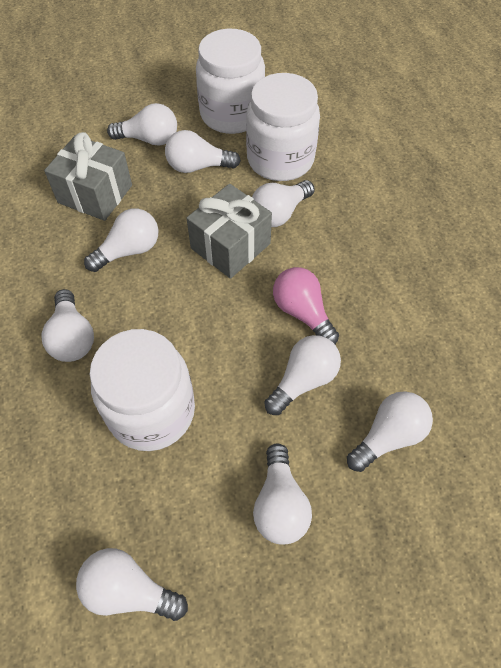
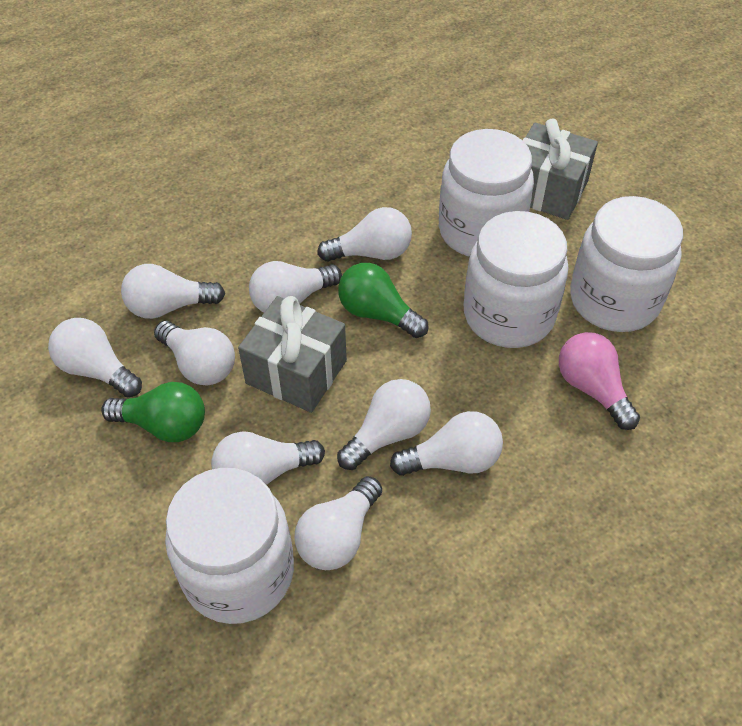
green light bulb: none = 0 -> [101,382,205,442] [338,263,429,338] = 2
white jar: [90,329,195,451] [196,29,265,134] [246,73,320,181] = 3 -> [165,468,294,624] [439,129,534,257] [463,211,569,348] [570,196,683,332] = 4

